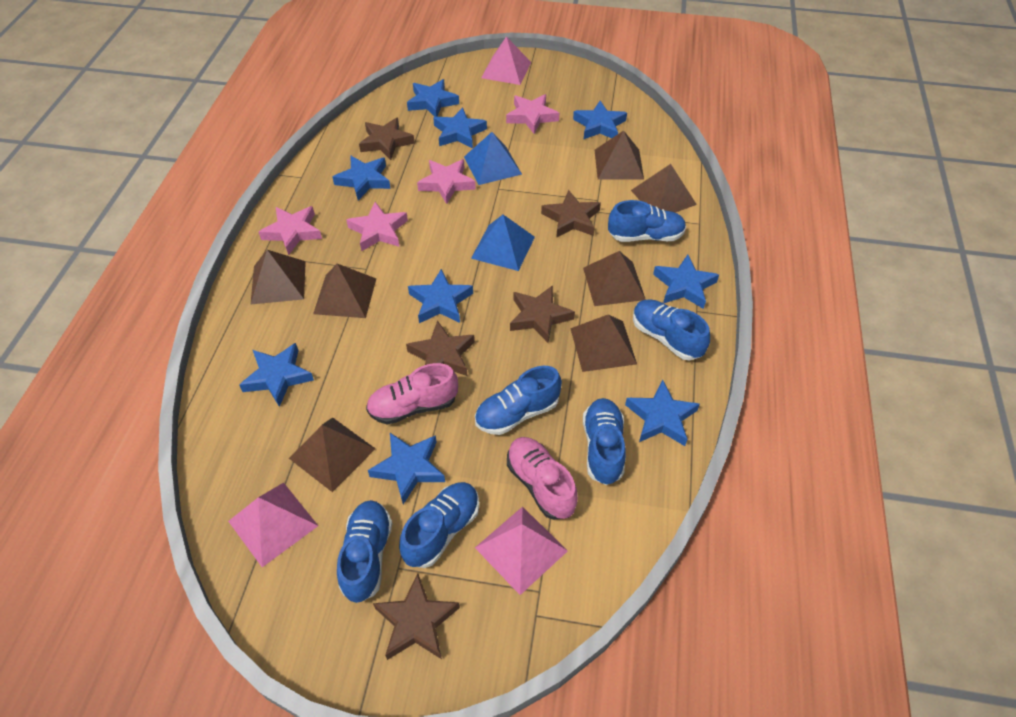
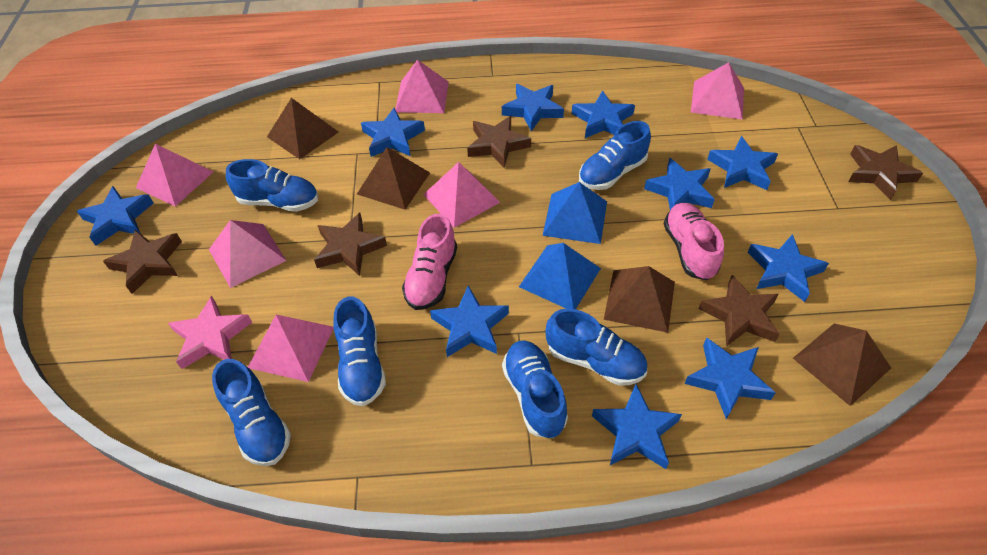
blue star: [239,343,314,407] [332,156,391,200] [368,433,445,504] [407,79,459,117] [408,269,473,323] [433,107,487,148] [573,101,627,139] [625,380,700,446] [653,255,719,309] = 9 -> [77,186,154,246] [361,108,425,157] [430,286,509,357] [502,84,564,131] [572,90,635,138] [592,384,682,469] [644,158,715,210] [684,337,776,419] [707,136,778,190] [747,234,829,302] = 10
brown pyramid: [251,250,306,304] [289,417,375,492] [313,264,376,318] [570,314,637,372] [583,251,646,306] [594,131,644,180] [631,164,697,213] = 7 -> [267,98,339,159] [357,147,430,210] [604,266,675,333] [793,323,891,406] = 4
pink pyramid: [228,483,318,567] [475,506,568,595] [481,37,531,85] = 3 -> [136,144,213,207] [209,220,287,288] [248,314,334,382] [395,60,449,113] [423,162,500,228] [691,62,744,120] = 6
pink star: [259,206,322,255] [346,202,408,251] [417,159,476,204] [506,94,559,134] = 4 -> [168,296,252,369] = 1

